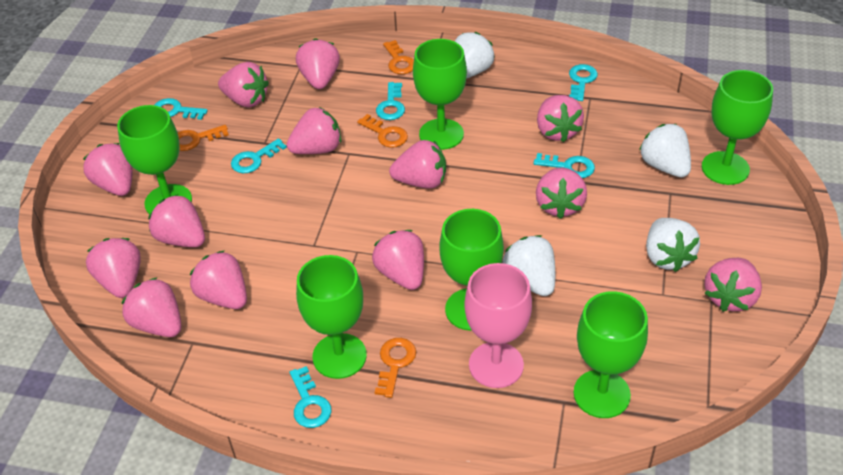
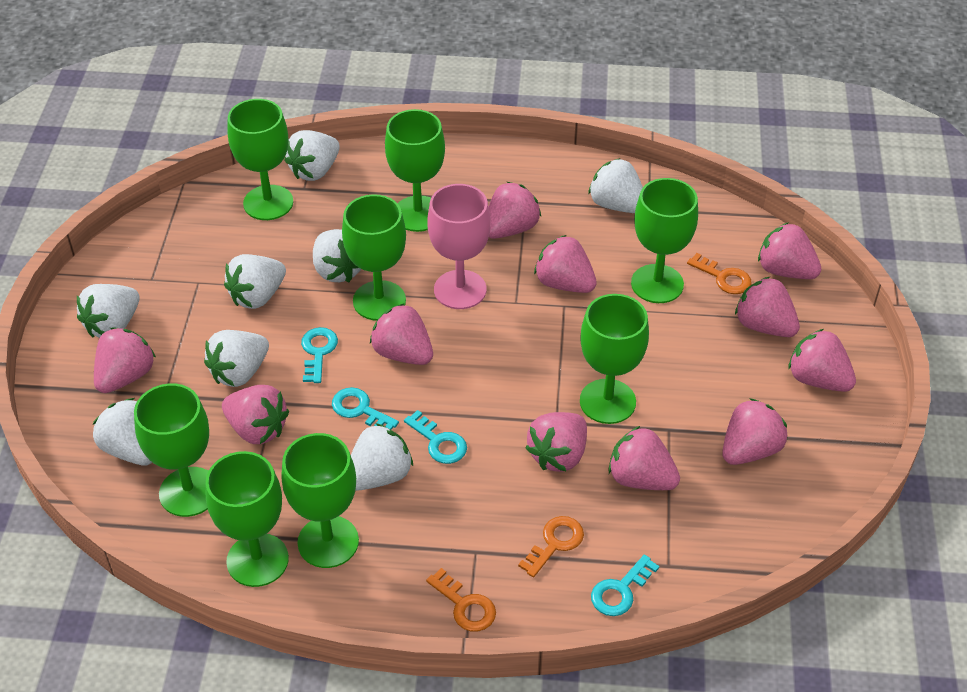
green goblet: [117,105,192,215] [296,255,367,379] [413,39,467,150] [439,209,504,331] [573,291,648,418] [702,70,773,185] = 6 -> [134,383,209,517] [206,451,289,587] [227,99,293,220] [281,433,359,568] [342,194,406,321] [385,109,445,232] [580,294,649,424] [631,178,698,303] = 8
orange key: [178,125,229,151] [357,114,408,148] [375,338,416,398] [383,40,414,74] = 4 -> [426,568,496,632] [518,516,584,577] [687,253,752,294] = 3
pink strawberry: [83,143,133,196] [86,238,140,298] [121,277,181,337] [148,194,205,247] [190,250,247,309] [218,62,269,107] [287,107,341,154] [296,38,340,89] [372,230,424,290] [389,140,446,189] [536,167,587,219] [537,95,584,142] [704,258,762,312] = 13 -> [94,328,156,393] [222,385,289,444] [370,303,433,365] [489,182,541,239] [525,412,587,472] [534,235,597,293] [608,426,680,490] [722,398,788,465] [735,276,800,337] [758,222,821,279] [788,329,856,392] = 11
turquoise key: [154,98,208,120] [231,138,287,173] [290,366,332,428] [376,82,405,120] [533,153,595,178] [569,64,598,101] = 6 -> [301,327,338,383] [332,387,399,430] [404,410,467,464] [591,554,659,616] = 4
white strawberry: [454,32,495,79] [502,235,555,296] [639,124,691,177] [646,218,700,272] = 4 -> [77,284,139,338] [93,398,152,466] [204,330,269,387] [224,254,286,309] [284,130,340,181] [313,229,361,282] [351,423,413,491] [588,158,643,213] = 8

